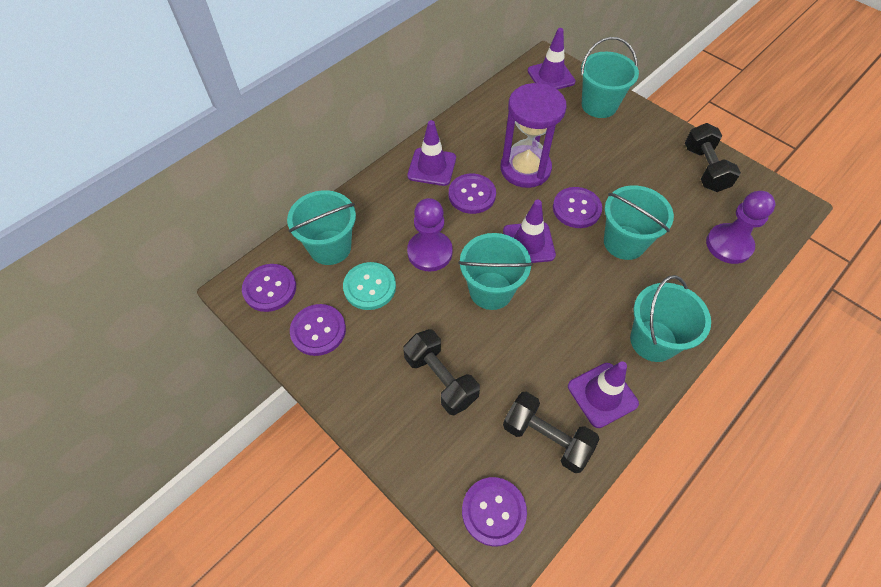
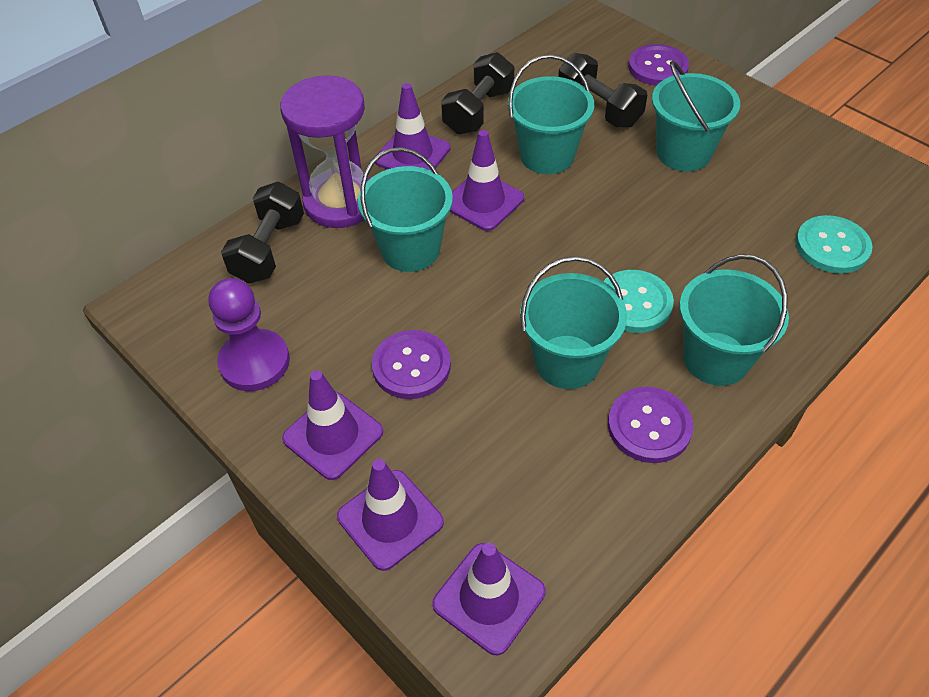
purple button: [242,264,296,312] [290,304,346,356] [449,174,496,214] [462,477,527,546] [553,187,602,228] = 5 -> [372,330,451,399] [608,387,693,463] [628,44,689,86] = 3
purple pawn: [407,198,453,272] [706,191,775,264] = 2 -> [209,278,290,391] = 1
purple traffic cone: [407,120,456,186] [503,200,556,263] [528,28,576,90] [568,361,639,428] = 4 -> [282,370,383,480] [337,459,444,571] [375,83,451,171] [432,543,546,655] [450,130,524,231] = 5
turquoise button: [343,262,396,310] = 1 -> [603,270,674,333] [795,215,873,274] = 2

